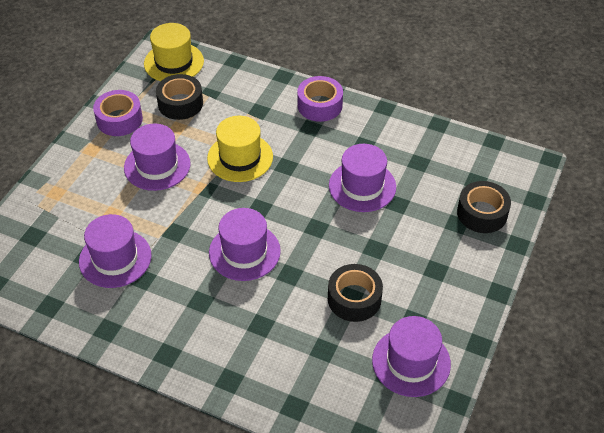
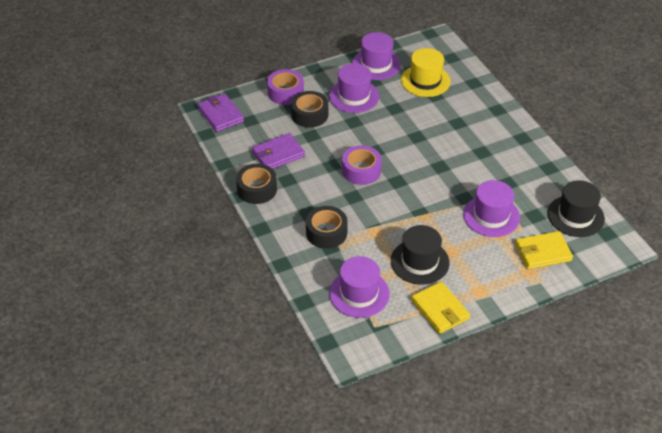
black hat: none = 0 -> [391,225,450,285] [547,180,605,237] = 2
purple hat: [79,214,152,288] [124,124,191,191] [209,208,281,281] [329,144,396,212] [372,316,451,397] = 5 -> [329,63,379,113] [329,256,390,318] [352,32,401,80] [463,180,520,237] = 4
purple wallet: none = 0 -> [198,94,244,132] [252,133,305,169] = 2
yellow hat: [144,23,204,81] [207,116,273,182] = 2 -> [401,48,451,97] = 1
yellow wallet: none = 0 -> [411,281,470,334] [515,231,573,269] = 2

